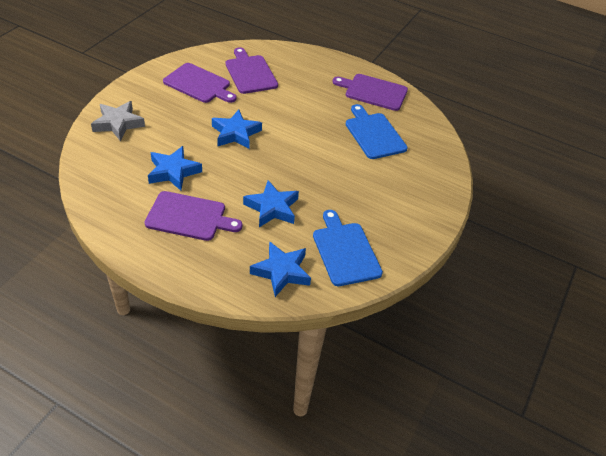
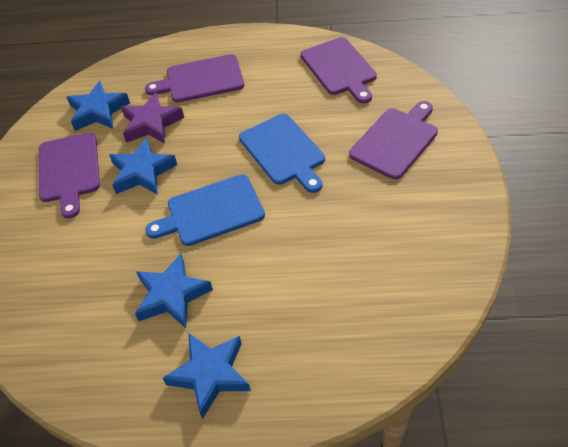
grey star: [91,101,145,141] = 1 -> none = 0
purple star: none = 0 -> [121,92,184,144] = 1

